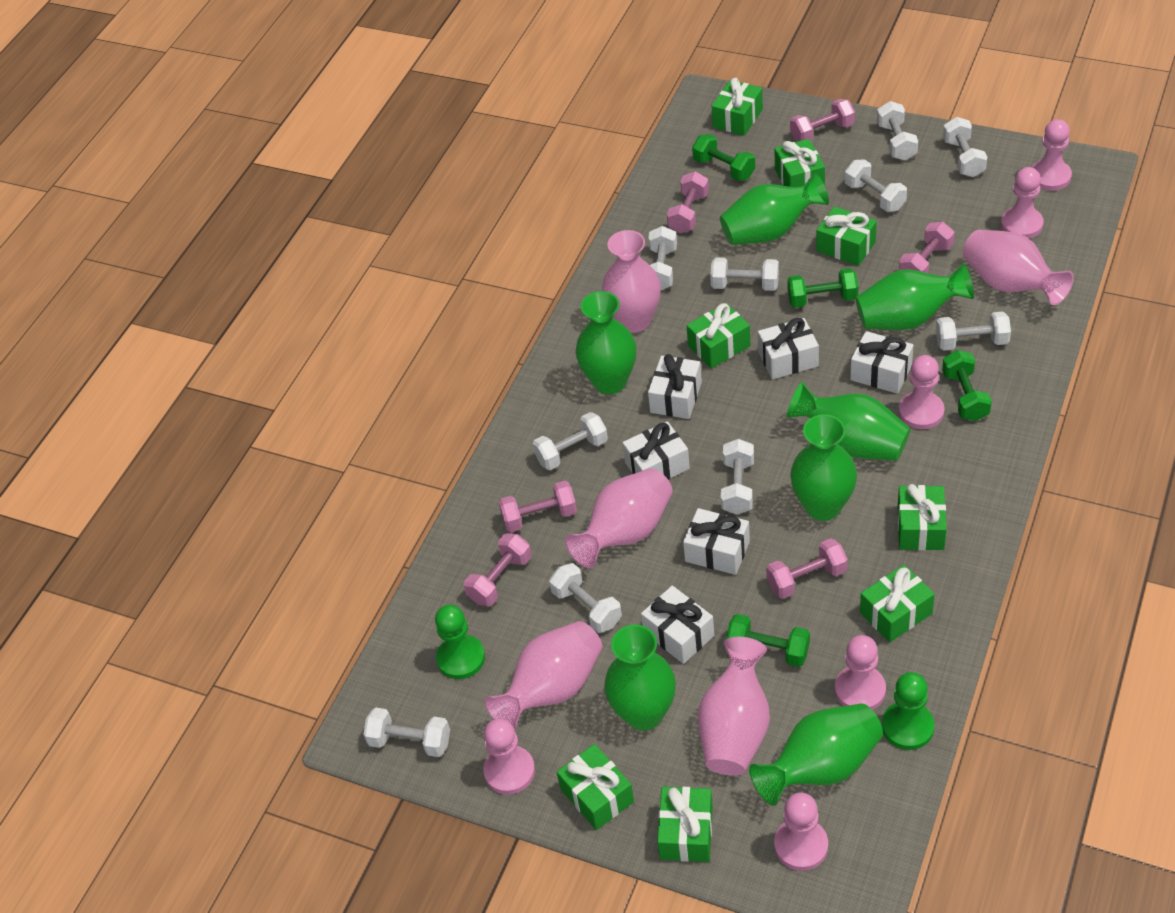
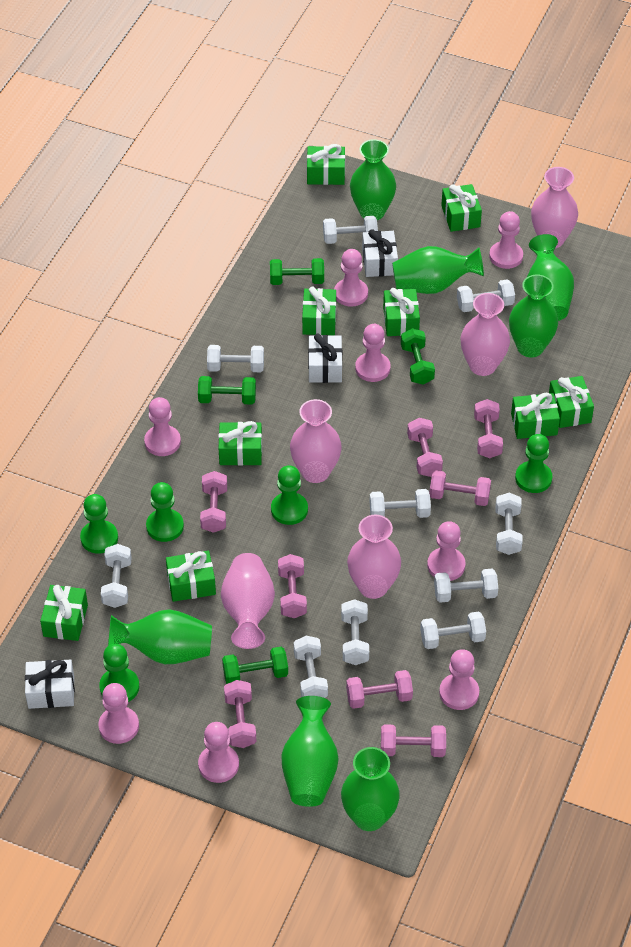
green gift: [557,744,634,830] [657,787,713,862] [686,303,751,369] [712,78,763,136] [774,139,825,187] [816,206,877,266] [860,565,935,642] [898,484,947,550] = 8 -> [40,585,88,641] [166,551,216,602] [218,421,262,466] [302,287,336,335] [307,144,345,185] [383,288,420,336] [441,184,482,232] [511,392,560,439] [549,376,594,428] = 9
green pawn: [435,605,485,679] [882,672,934,750] = 2 -> [80,494,118,554] [99,644,139,702] [146,482,184,542] [271,465,308,525] [515,434,552,493] = 5
pink dumbbell: [464,533,532,606] [499,481,577,532] [667,171,709,233] [766,538,848,599] [790,99,855,142] [899,222,955,273] = 6 -> [200,471,227,533] [224,680,256,748] [278,554,307,618] [346,670,413,709] [381,725,446,757] [407,418,443,477] [429,470,491,506] [474,399,503,458] = 8
pink pawn: [483,718,535,795] [774,793,828,871] [835,635,886,710] [899,355,945,429] [1001,167,1044,239] [1032,119,1072,191] = 6 -> [98,683,139,744] [144,397,181,456] [198,722,239,783] [334,249,368,307] [355,324,391,382] [427,521,466,581] [439,649,479,710] [489,211,523,269] = 8
white gift: [622,421,690,480] [641,586,714,664] [648,354,702,419] [683,508,750,575] [758,318,819,380] [850,331,913,394] = 6 -> [25,659,75,709] [308,333,342,383] [362,229,398,277] = 3

